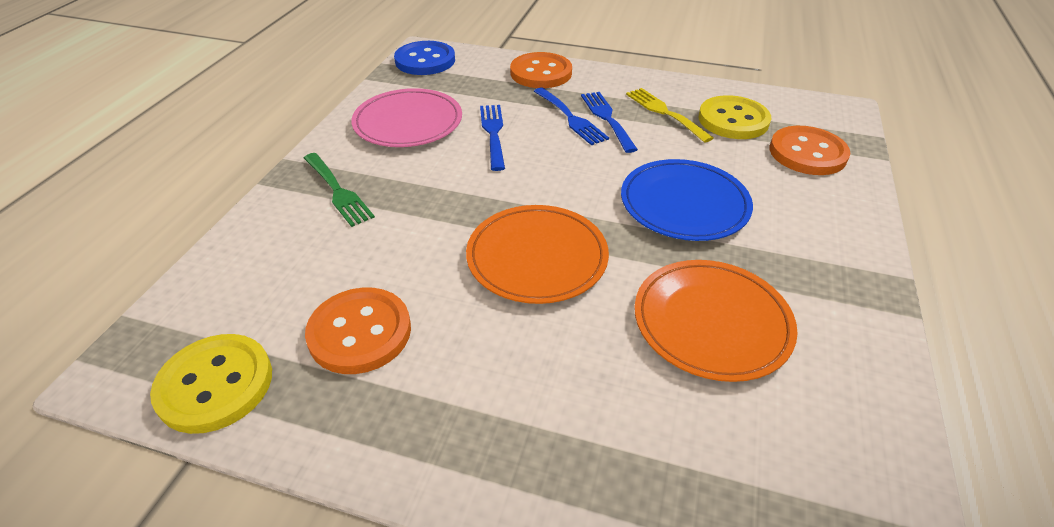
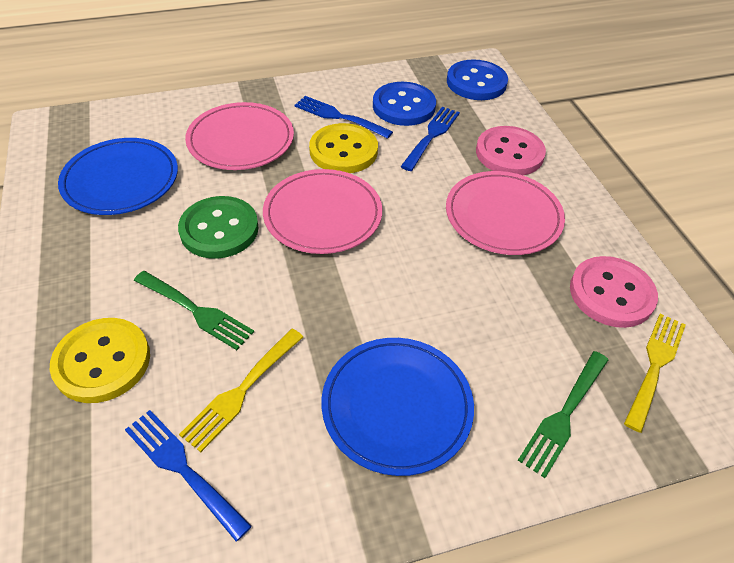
blue button: [394,41,455,75] = 1 -> [373,82,436,126] [447,59,508,100] = 2
blue plate: [621,159,753,241] = 1 -> [58,138,178,215] [322,338,474,476] = 2
green button: none = 0 -> [178,196,259,259] = 1
green fork: [304,153,375,227] = 1 -> [134,271,254,350] [518,351,608,478] = 2
orange button: [305,288,411,374] [510,52,572,88] [770,126,850,175] = 3 -> none = 0
orange plate: [466,205,609,304] [634,260,798,382] = 2 -> none = 0
pink button: none = 0 -> [476,126,546,175] [570,256,658,328] = 2
pink plate: [351,88,462,147] = 1 -> [185,102,294,170] [263,169,382,254] [446,171,565,255] = 3
yellow fork: [626,88,713,143] = 1 -> [179,329,303,452] [624,314,686,433] = 2

